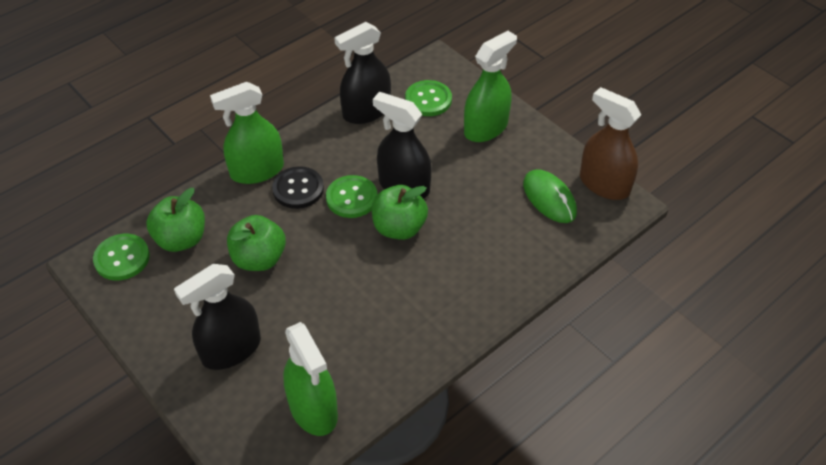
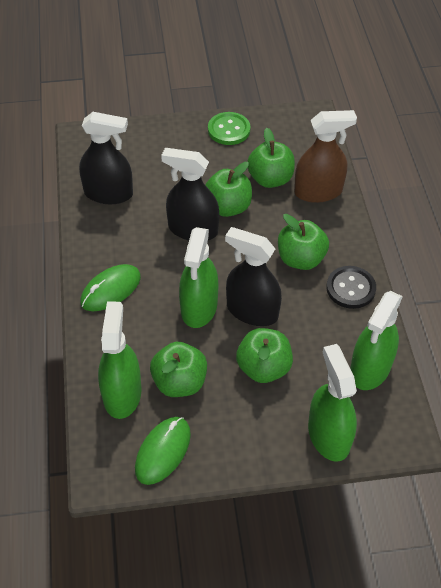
green apple: [146,188,205,252] [227,215,286,271] [372,185,428,240] = 3 -> [150,342,207,397] [205,162,252,217] [236,328,293,383] [247,128,295,188] [278,214,329,270] = 5
green button: [93,234,150,281] [326,175,377,218] [405,80,452,116] = 3 -> [208,112,250,145] = 1
green mouse: [523,169,577,223] = 1 -> [80,264,141,311] [135,417,191,485] = 2
green spray bottle: [210,82,284,184] [283,322,338,436] [464,31,517,142] = 3 -> [98,301,141,419] [179,227,218,328] [308,344,357,462] [350,291,403,390] = 4

